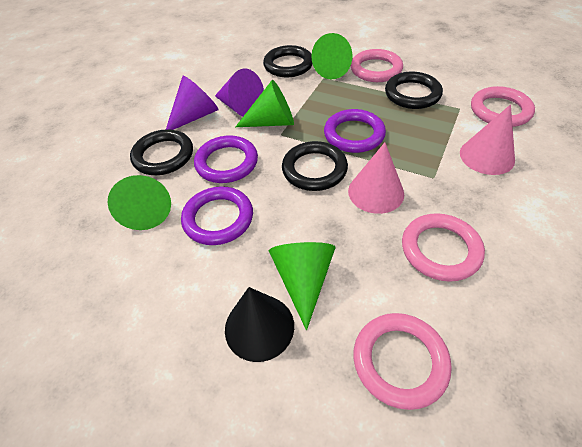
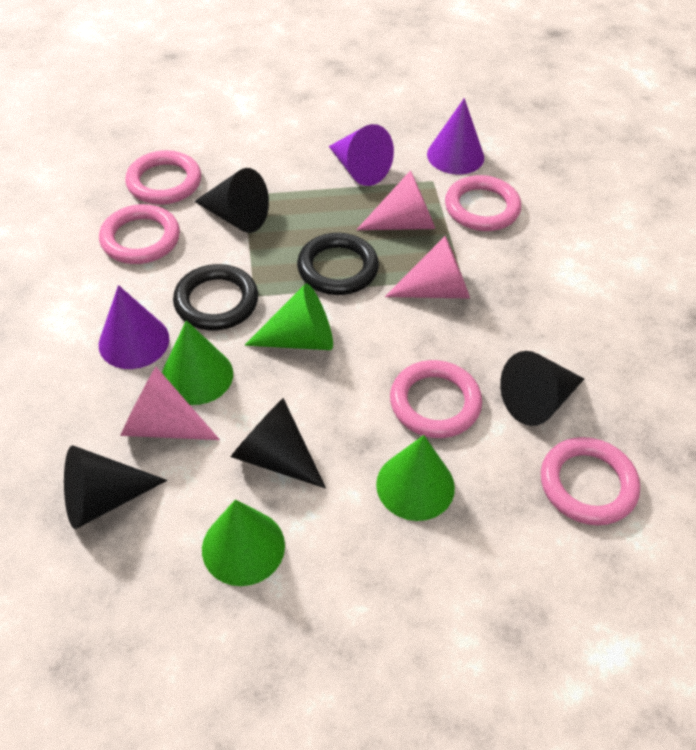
black cone: [225,287,294,362] = 1 -> [64,446,167,529] [194,168,269,233] [231,398,326,489] [500,351,584,426] = 4
black ring: [130,129,193,175] [263,45,313,77] [282,141,348,191] [385,72,443,109] = 4 -> [173,264,258,330] [297,233,379,295] = 2
pink cone: [348,142,404,214] [460,105,515,175] = 2 -> [120,367,220,440] [356,170,435,230] [385,236,470,299] = 3
pink ring: [351,49,403,82] [353,313,452,410] [402,213,485,282] [471,86,535,127] = 4 -> [99,204,180,264] [125,150,201,205] [390,360,482,438] [445,175,521,231] [541,437,640,526] = 5
purple cone: [166,76,219,130] [215,69,264,116] = 2 -> [99,285,170,369] [329,124,394,186] [427,98,484,175] = 3
purple ring: [181,186,253,245] [194,136,258,183] [324,109,386,153] = 3 -> none = 0

